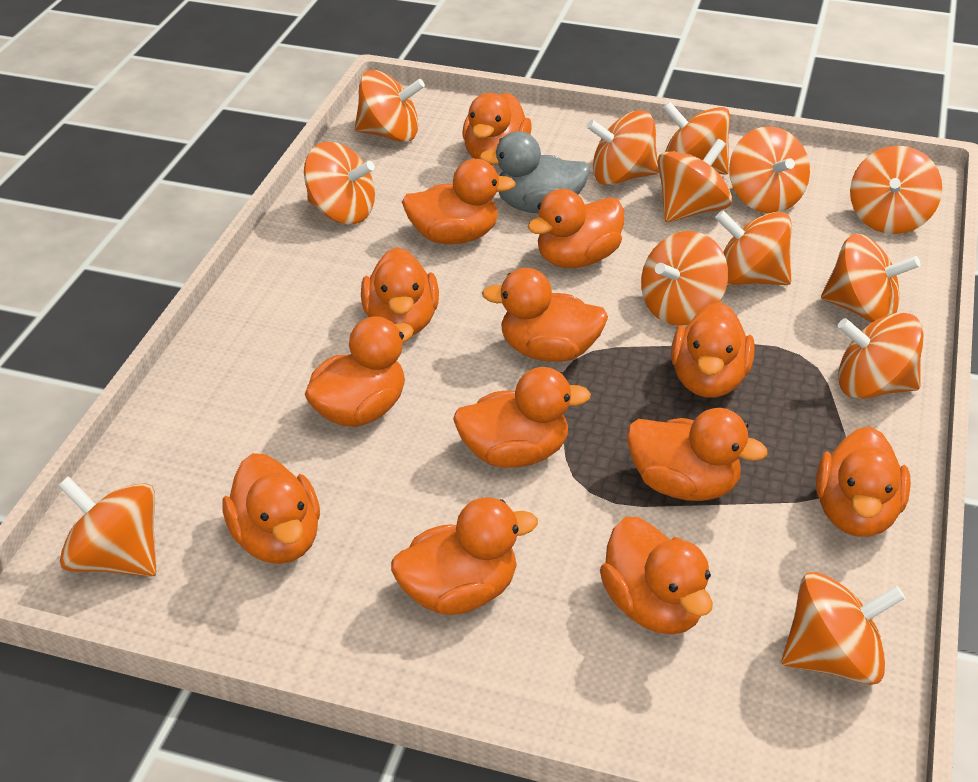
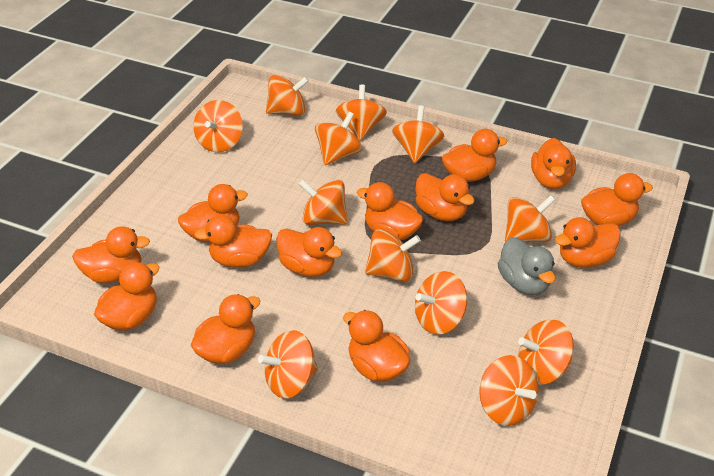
orange spinning top: [58,476,156,577] [304,142,375,224] [355,70,425,142] [587,110,659,186] [641,231,728,326] [657,139,732,222] [663,102,730,175] [715,210,792,285] [729,126,810,213] [782,572,905,685] [821,234,920,322] [838,312,924,399] [850,146,942,234] = 13 -> [193,100,243,152] [258,330,318,399] [266,75,309,116] [299,179,348,225] [315,112,362,165] [336,84,387,141] [365,229,421,282] [392,105,444,163] [415,271,467,335] [479,355,539,426] [505,195,555,242] [518,319,574,385] = 12

